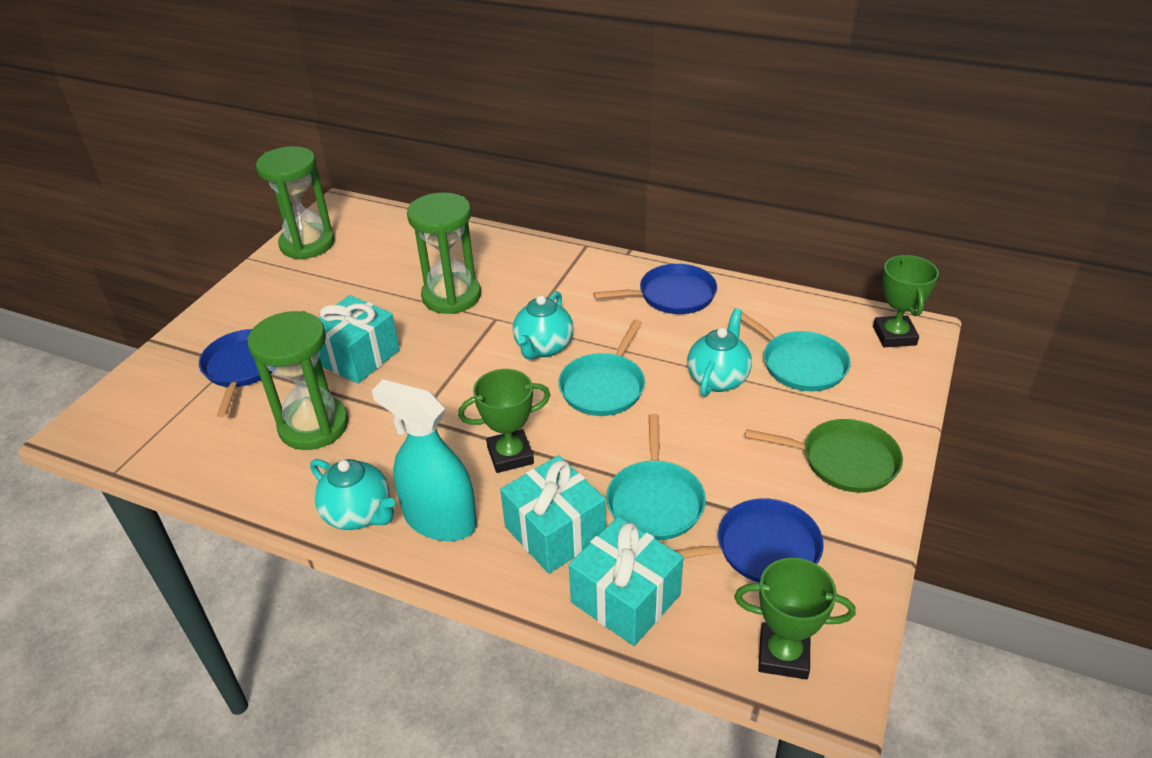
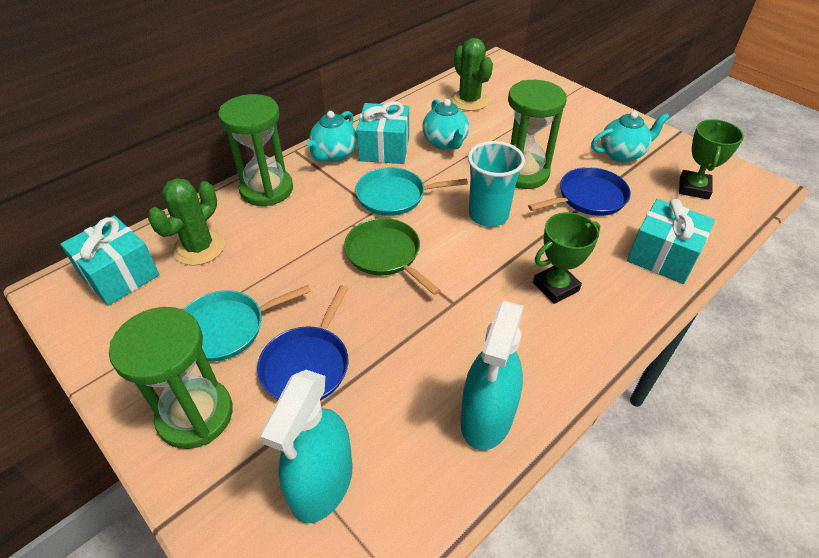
blue pan: [199,329,273,417] [593,264,717,314] [674,498,824,583] = 3 -> [257,285,348,400] [528,167,631,216] = 2
green cactus: none = 0 -> [148,178,225,266] [450,38,493,111] = 2
green trophy: [458,369,550,473] [734,558,856,679] [873,255,939,347] = 3 -> [533,212,600,304] [679,119,744,200] = 2
turquoise cup: none = 0 -> [468,141,525,227] = 1
turquoise pan: [559,320,645,416] [606,414,706,540] [741,312,851,391] = 3 -> [184,285,311,361] [355,167,468,216] = 2
turquoise spray bottle: [372,379,477,541] = 1 -> [260,370,353,523] [461,301,524,450] = 2

